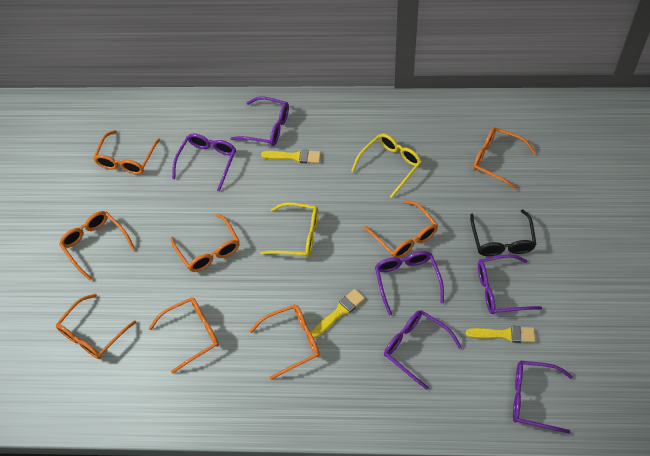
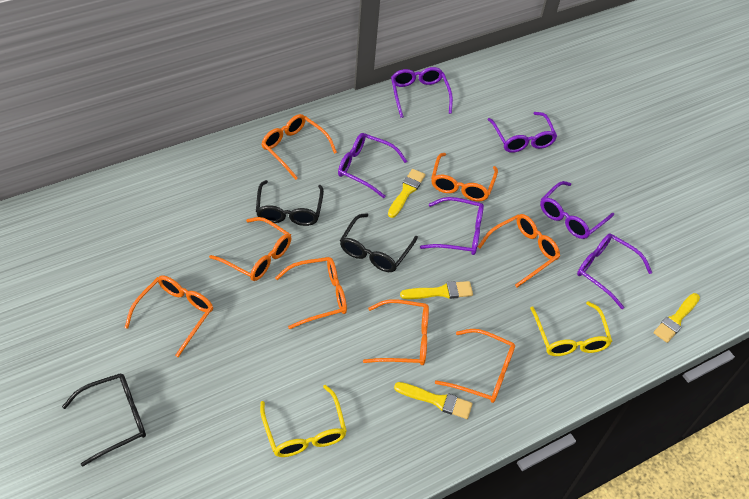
black glasses: [470,209,537,256] = 1 -> [62,373,146,467] [256,180,324,226] [340,213,418,272] = 3
yellow brush: [261,149,321,163] [311,289,365,338] [466,326,535,343] = 3 -> [388,169,426,218] [394,382,473,419] [400,281,473,299] [654,293,700,343] = 4

